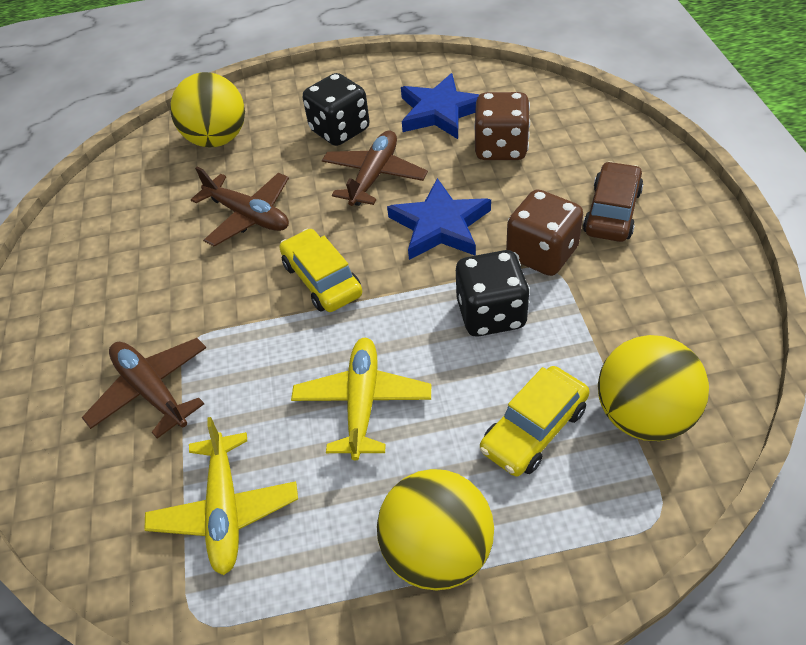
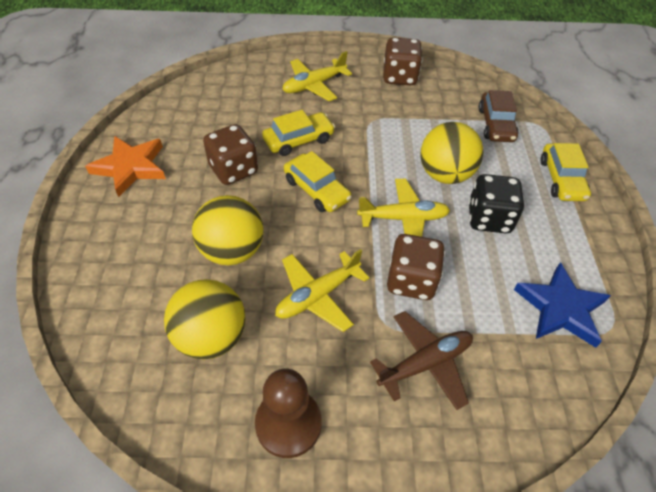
black dice: [303,73,370,146] [456,250,530,336] = 2 -> [468,174,524,233] = 1
blue star: [387,178,491,260] [401,73,480,139] = 2 -> [514,262,611,348] = 1
brown dice: [474,92,530,160] [506,190,583,276] = 2 -> [203,124,258,185] [383,37,423,85] [387,234,445,300] = 3
brown pawn: none = 0 -> [255,369,322,458] = 1
brown plane: [82,338,206,439] [191,167,289,247] [322,131,428,206] = 3 -> [370,311,473,410] = 1
orange star: none = 0 -> [85,136,166,197] = 1
yellow car: [279,229,362,312] [480,366,590,477] = 2 -> [262,110,335,156] [284,151,352,212] [541,143,591,201] = 3
yellow plane: [145,417,298,575] [291,338,431,460] = 2 -> [275,249,369,332] [282,51,352,101] [357,179,450,237] = 3

